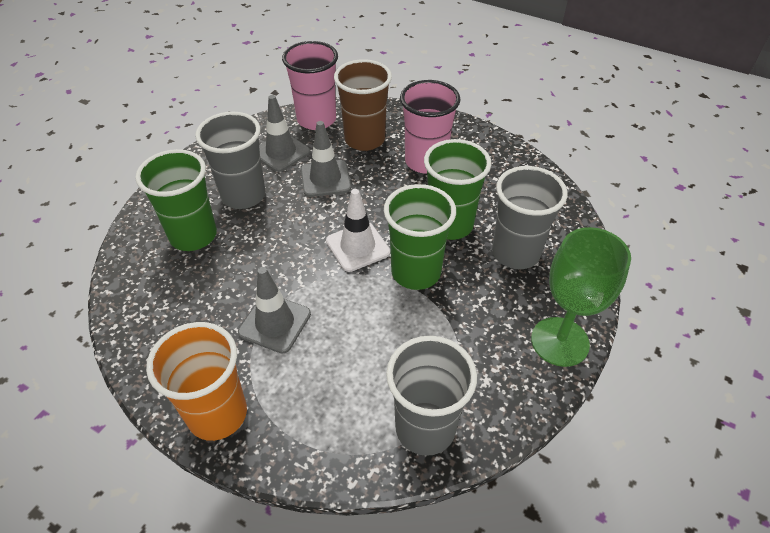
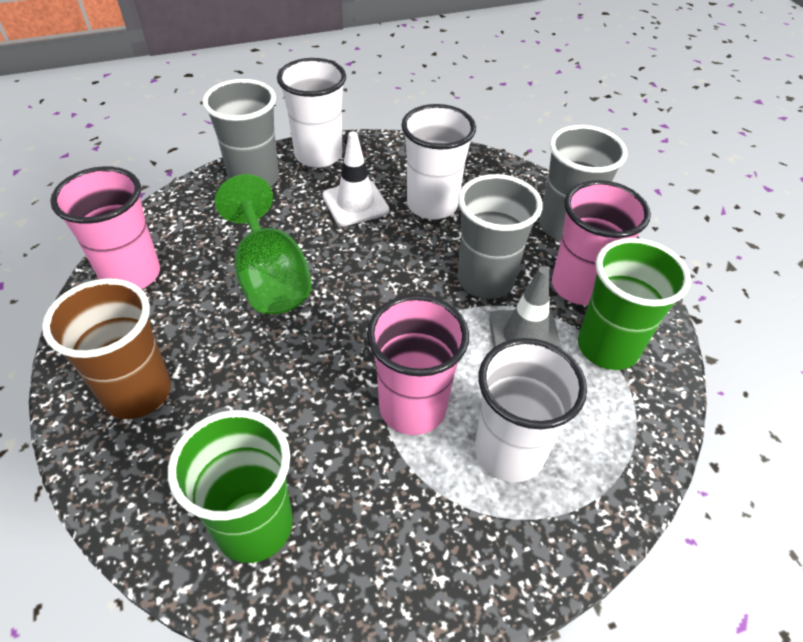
green cup: [135,149,217,251] [384,184,456,290] [424,139,491,240] = 3 -> [168,410,293,563] [578,238,691,370] = 2
grey traffic cone: [238,267,311,354] [259,95,310,172] [301,121,351,197] = 3 -> [489,266,562,349] = 1
orange cup: [146,322,247,441] = 1 -> none = 0
pink cup: [282,41,338,130] [400,80,461,174] = 2 -> [50,166,160,289] [367,295,469,435] [552,180,651,305] = 3
white cup: none = 0 -> [277,58,346,168] [401,104,476,220] [475,338,587,483] = 3

